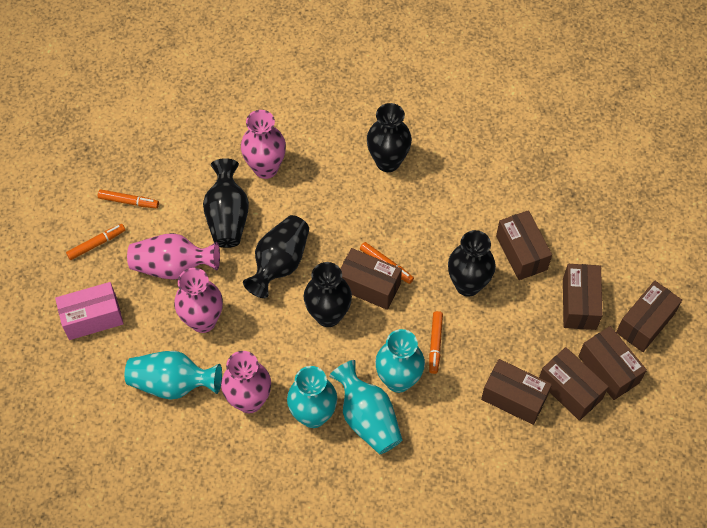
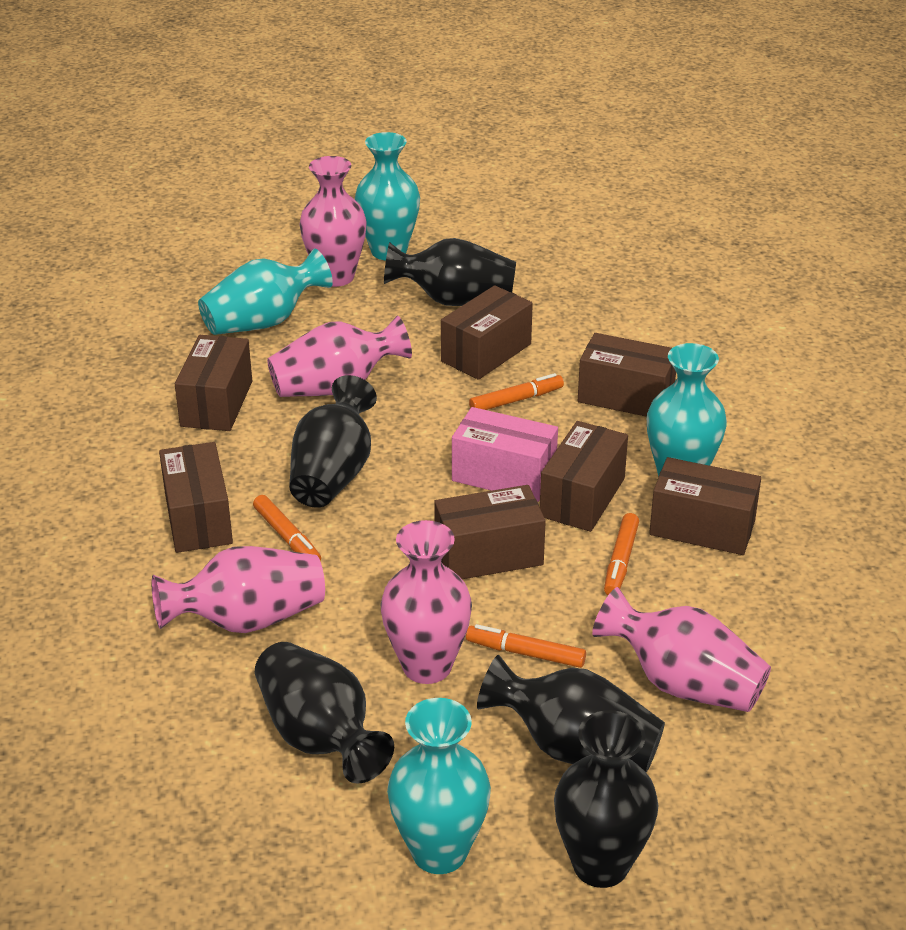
pink vase: [127,233,220,280] [174,268,223,333] [221,351,271,413] [241,110,286,179] = 4 -> [152,546,325,633] [267,316,412,397] [299,156,367,287] [380,520,472,684] [592,587,771,712] = 5

